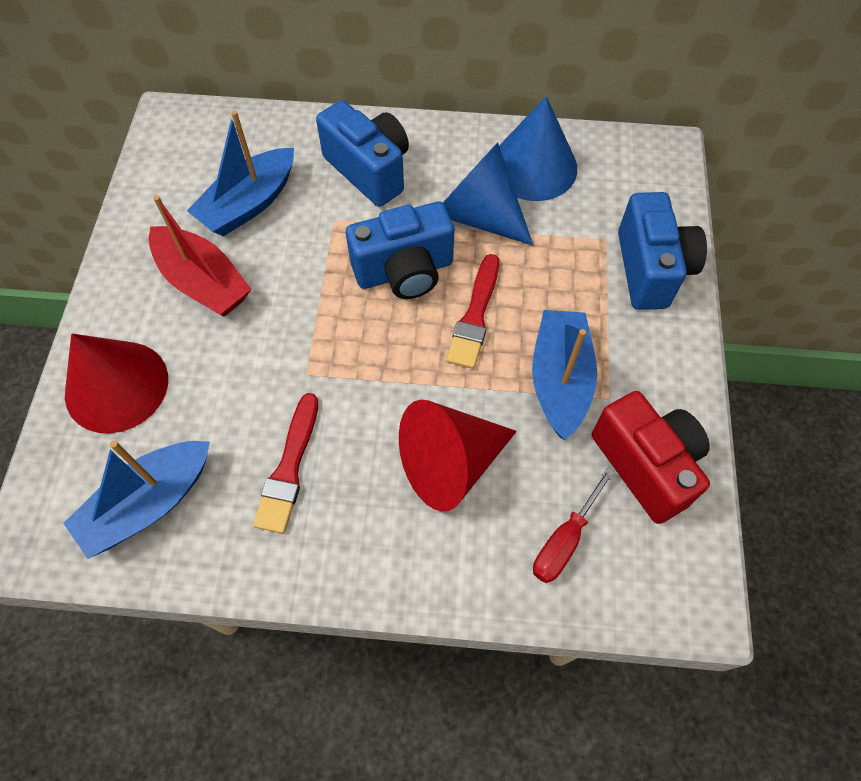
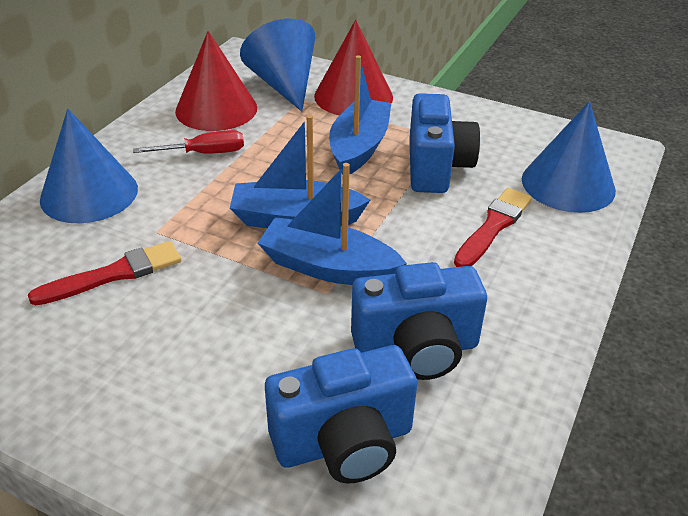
blue cone: [443,143,533,245] [499,96,577,201] = 2 -> [40,109,138,223] [240,19,315,111] [522,101,616,213] = 3
red boat: [149,195,252,317] = 1 -> none = 0
red camera: [592,391,710,524] = 1 -> none = 0

